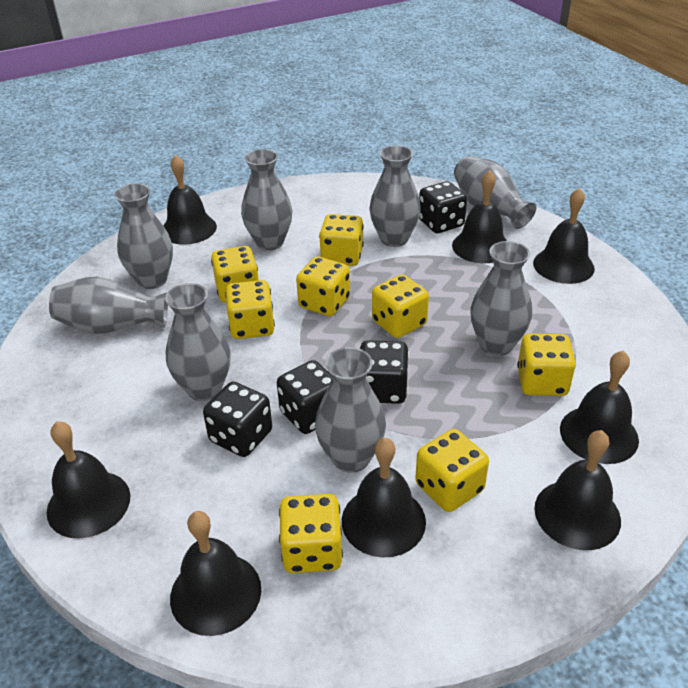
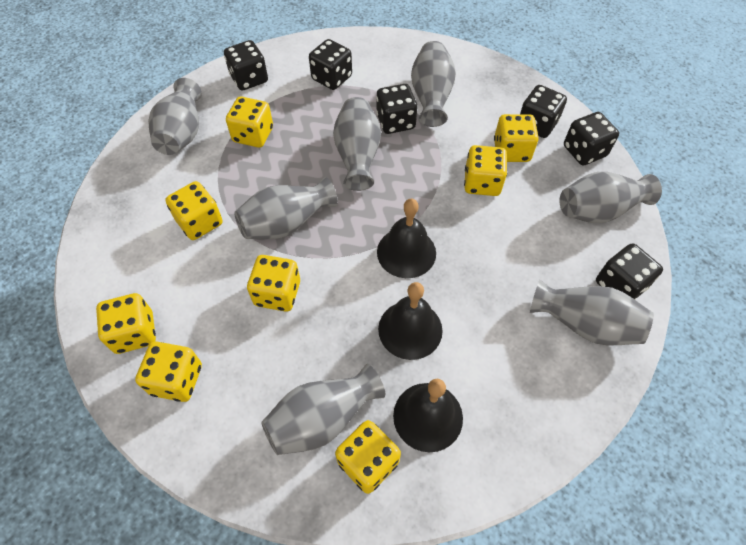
black bell: [47,421,131,539] [164,155,217,245] [170,511,261,636] [342,438,426,557] [452,170,507,263] [533,188,595,284] [534,430,621,550] [560,351,639,464] = 8 -> [377,198,436,278] [378,282,443,360] [393,379,463,452] = 3
black dice: [203,382,272,457] [277,360,333,434] [360,340,409,404] [419,181,467,233] = 4 -> [224,40,268,91] [309,39,352,90] [376,84,418,134] [520,85,567,138] [564,112,619,165] [596,243,663,300] = 6
grey vase: [49,277,168,334] [114,184,173,289] [165,283,231,401] [241,149,292,250] [315,347,386,473] [369,145,421,247] [454,156,536,229] [470,241,532,356] = 8 -> [148,78,202,155] [234,177,338,239] [261,364,385,455] [333,97,381,191] [411,41,456,127] [530,280,654,345] [559,172,662,223] = 7

